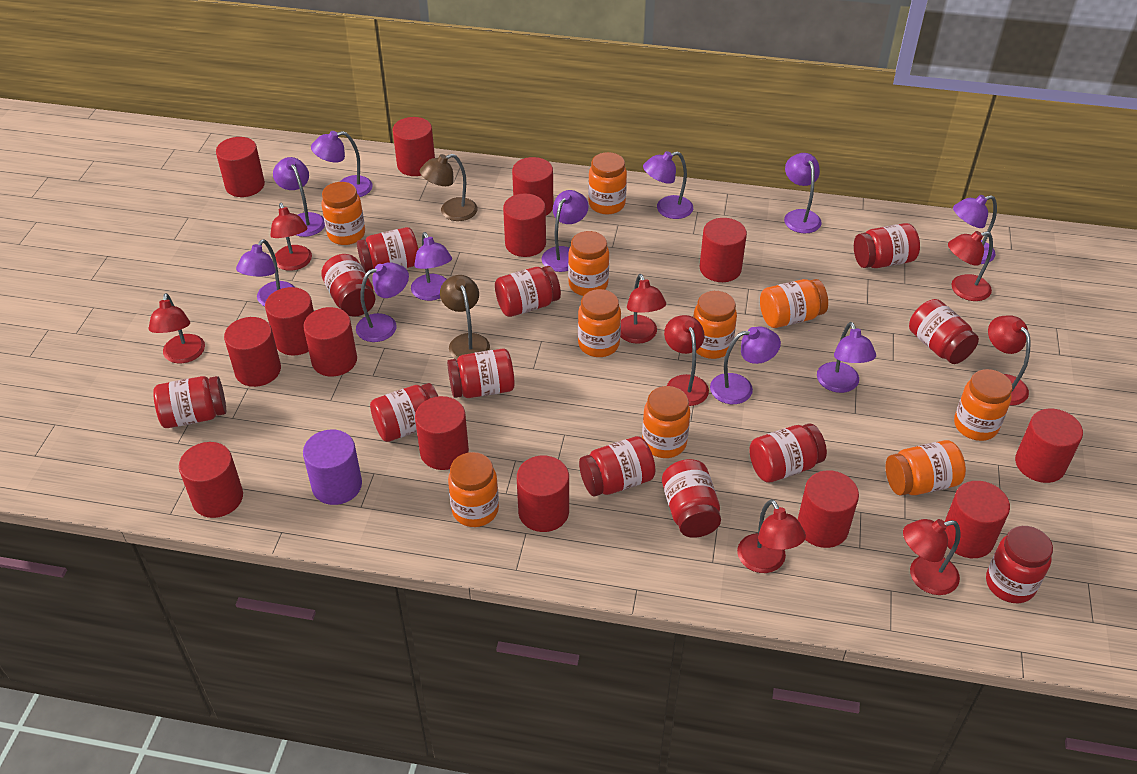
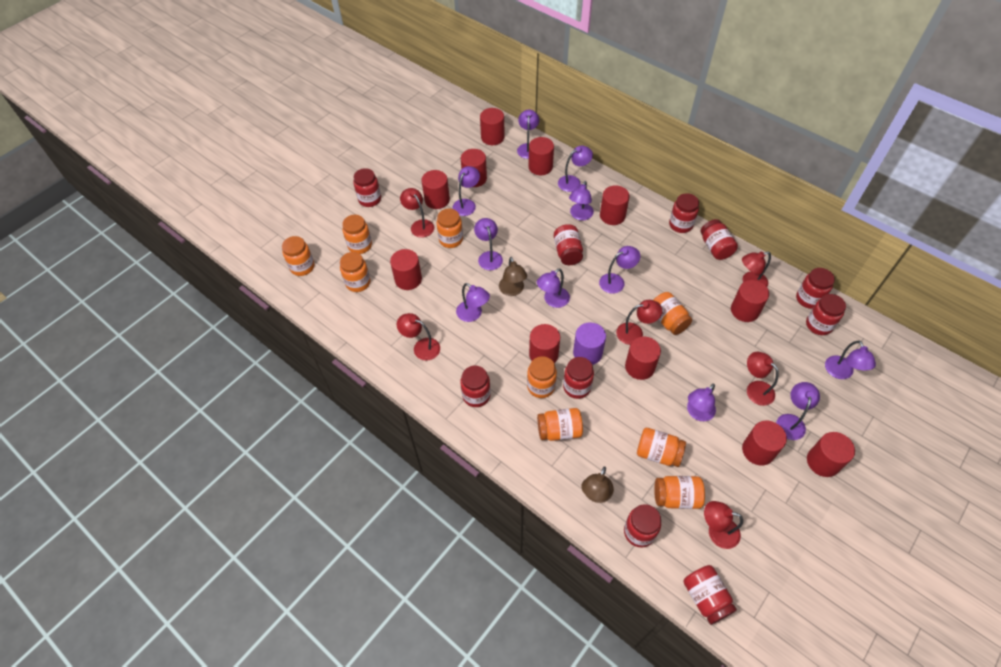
orange jar: [321,182,365,245] [448,452,499,527] [568,231,609,296] [578,289,621,357] [588,152,627,214] [642,386,690,458] [693,291,737,359] [760,279,828,328] [885,440,966,496] [954,369,1012,441] = 10 -> [282,236,314,276] [340,252,371,292] [342,215,372,254] [437,209,463,248] [527,356,557,398] [537,408,583,441] [637,428,686,467] [654,292,692,335] [654,476,705,509] = 9
red cylinder: [179,442,243,518] [216,137,265,197] [224,317,281,387] [265,287,314,356] [303,307,357,376] [393,117,435,176] [415,396,469,470] [503,193,546,257] [512,157,553,216] [517,456,569,532] [700,218,747,282] [798,470,859,548] [945,481,1010,558] [1015,408,1083,483] = 14 -> [390,249,422,290] [421,170,450,209] [461,149,487,187] [480,108,505,145] [528,137,554,175] [529,324,560,363] [600,185,630,225] [625,337,661,380] [731,280,769,322] [742,421,787,465] [807,432,855,477] = 11
red jar: [153,376,226,428] [321,254,375,317] [357,227,418,274] [370,383,439,442] [447,348,515,398] [495,266,561,317] [579,436,656,497] [662,459,721,538] [749,424,827,483] [854,223,920,268] [909,299,979,364] [986,526,1053,603] = 12 -> [353,168,381,207] [460,366,491,407] [554,224,583,265] [563,357,594,399] [624,504,661,547] [669,193,699,233] [683,565,737,625] [701,219,738,260] [796,268,835,309] [806,294,846,335] = 10
red lamp: [148,293,205,363] [270,203,312,271] [620,274,666,344] [664,315,709,406] [737,499,806,573] [903,519,960,595] [948,231,993,301] [988,315,1031,405] = 8 -> [397,313,440,360] [400,188,434,238] [616,300,662,345] [704,501,743,549] [742,252,771,287] [747,352,779,406] = 6

